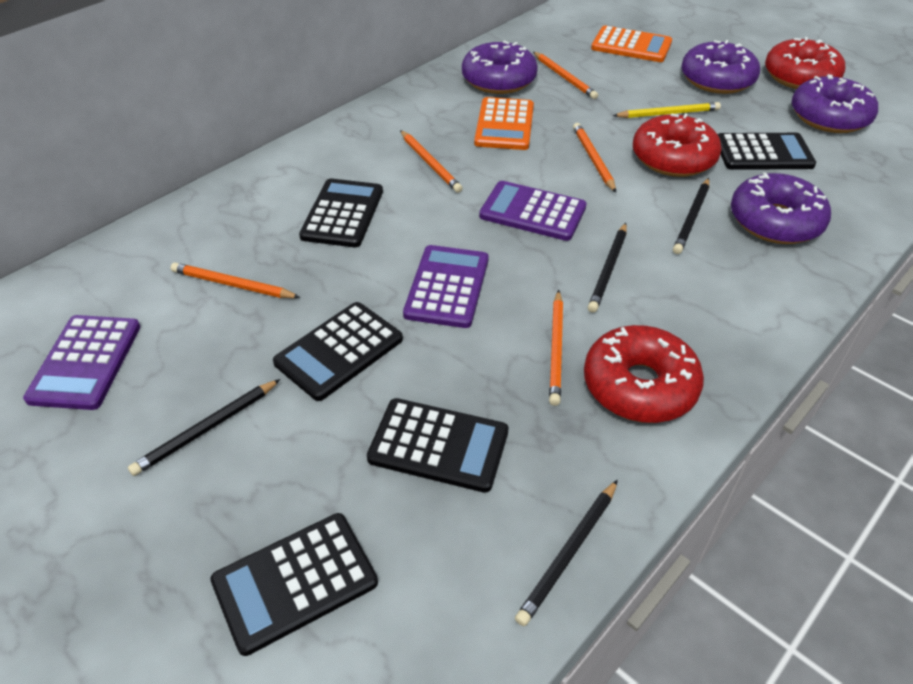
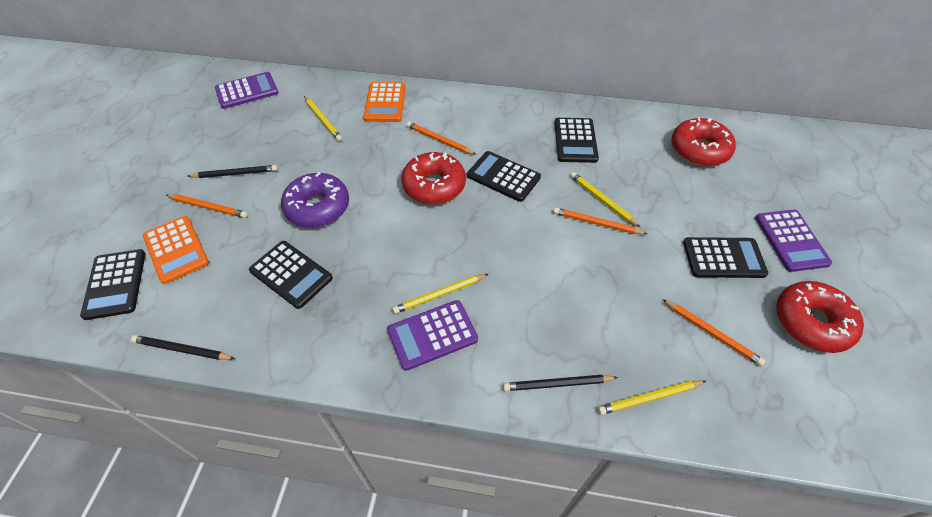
black pencil: [128,379,280,476] [515,480,618,626] [588,223,627,313] [673,178,709,254] = 4 -> [131,335,235,360] [188,165,278,178] [503,375,618,391] = 3
orange pencil: [171,262,301,298] [400,130,463,193] [533,52,598,99] [549,290,563,406] [573,123,616,193] = 5 -> [167,194,248,218] [406,122,476,155] [553,208,647,234] [662,299,765,366] = 4
purple donut: [462,41,538,94] [681,40,760,94] [731,173,831,244] [791,74,878,133] = 4 -> [281,172,349,228] = 1
yellow pencil: [613,102,721,118] = 1 -> [304,96,342,141] [392,274,488,314] [570,172,640,227] [598,380,706,415] = 4

